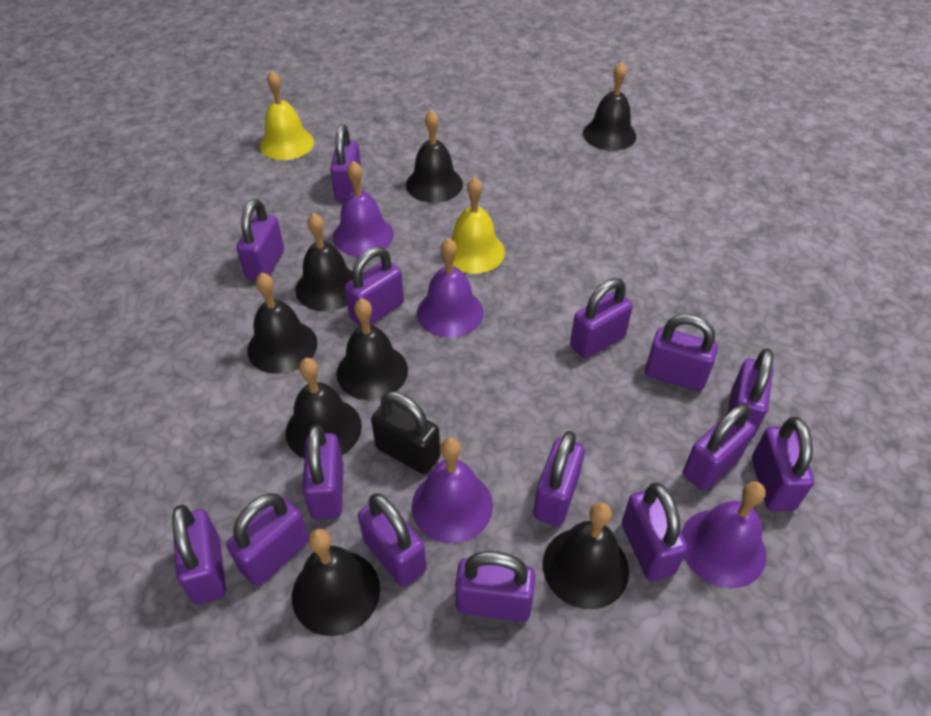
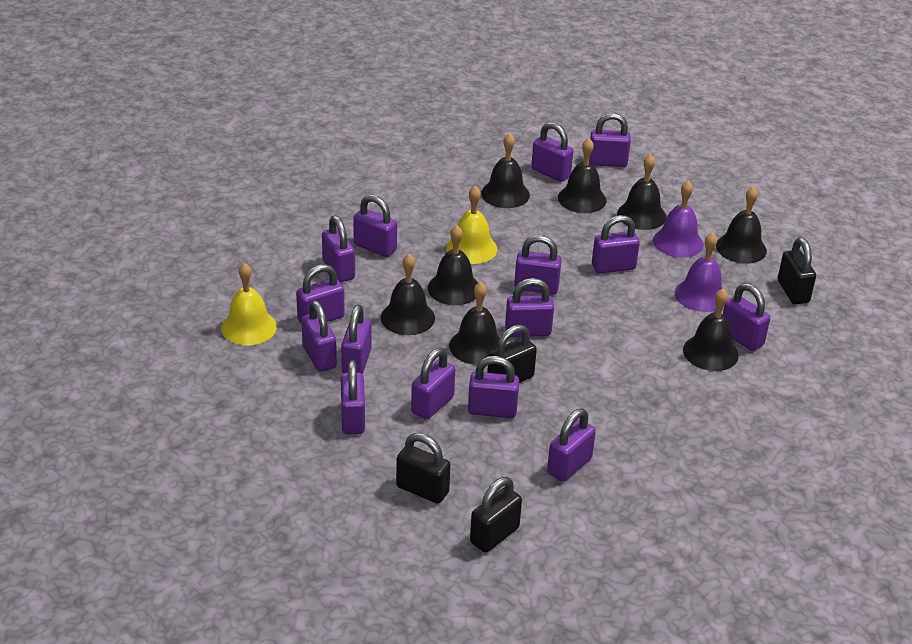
black padlock: [371,391,440,474] = 1 -> [396,433,451,504] [470,477,522,553] [487,325,537,383] [778,237,816,304] = 4
purple bell: [333,161,394,257] [412,437,493,543] [417,238,484,338] [681,482,766,588] = 4 -> [653,181,704,258] [675,232,723,312] = 2

